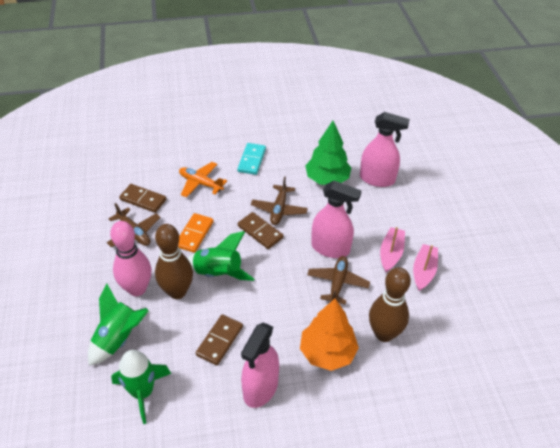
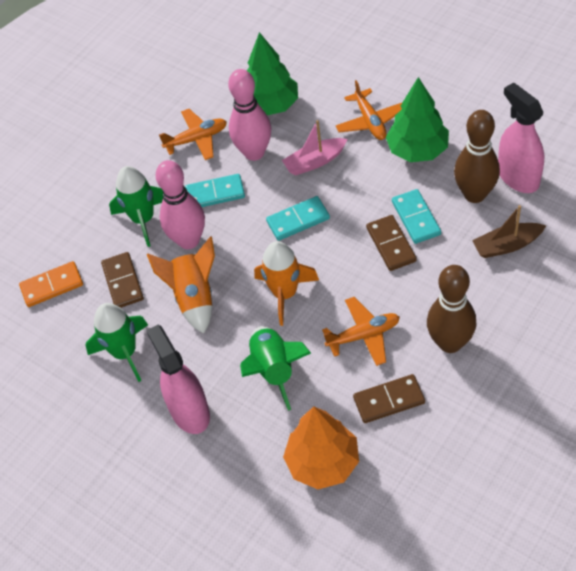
brown boat: none = 0 -> [472,205,546,258] = 1
brown plane: [107,203,161,247] [251,177,308,225] [307,256,370,305] = 3 -> none = 0
green tree: [305,121,352,185] = 1 -> [247,32,298,115] [386,77,449,162] = 2
orange plane: [179,162,227,198] = 1 -> [159,109,227,160] [322,297,400,366] [336,80,402,140] = 3
orange rocket: none = 0 -> [147,237,215,334] [254,241,319,326] = 2
pink boat: [380,227,405,272] [413,244,438,291] = 2 -> [282,120,348,176] = 1
pink bowling pin: [110,221,152,296] = 1 -> [156,160,205,249] [228,69,271,161] = 2
pink spray bottle: [241,322,279,408] [311,181,362,258] [360,112,410,187] = 3 -> [146,325,210,434] [498,83,544,193] = 2
turquoise domino: [237,143,266,175] = 1 -> [185,174,245,207] [266,196,330,241] [392,189,441,244] = 3

